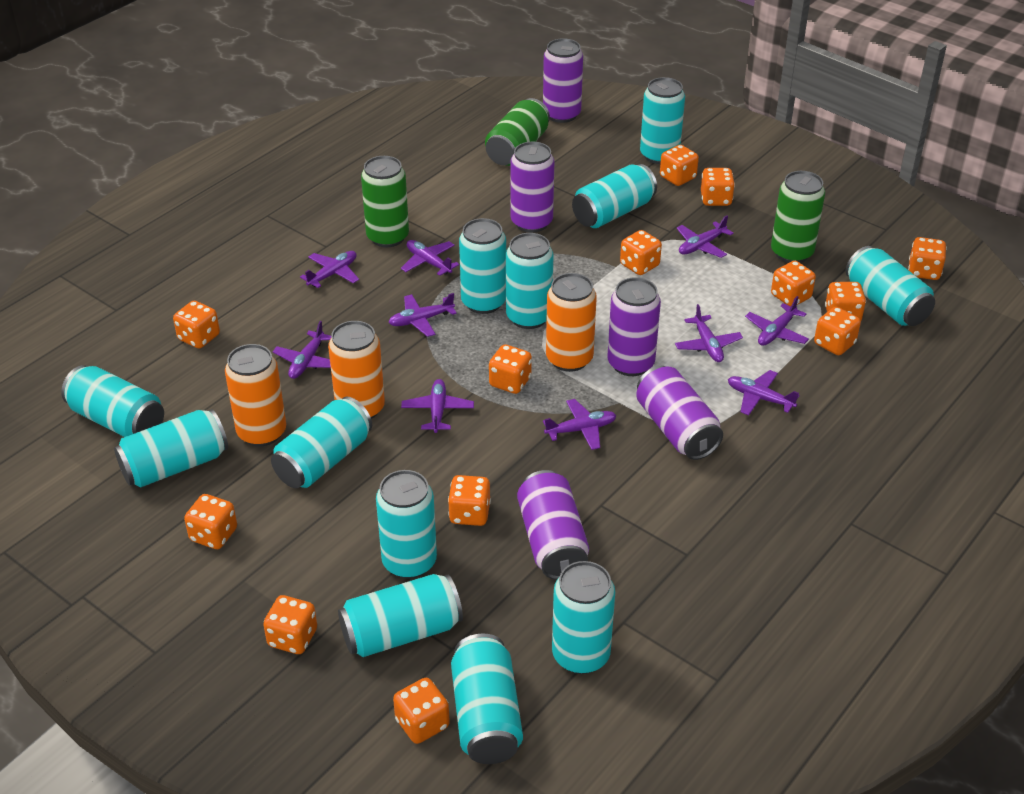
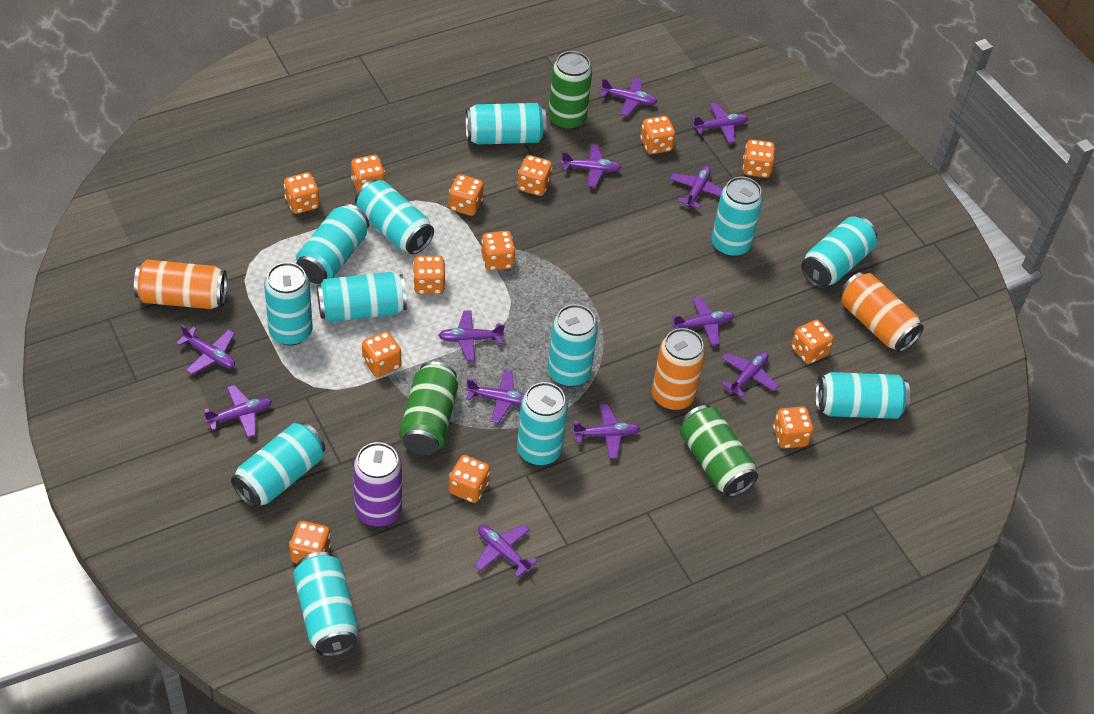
purple can: [511,142,555,233] [517,470,589,580] [543,38,583,123] [607,277,661,376] [636,366,723,460] = 5 -> [353,442,402,527] = 1
purple plane: [273,321,331,379] [300,251,359,288] [388,293,457,337] [401,240,459,276] [401,379,474,433] [543,399,617,450] [675,304,743,362] [677,215,734,258] [728,370,800,415] [745,296,809,346] = 10 -> [176,325,235,375] [204,385,272,438] [438,310,505,361] [466,370,524,423] [474,524,537,578] [561,144,622,187] [572,404,640,459] [601,77,657,116] [670,166,722,209] [672,296,734,346] [691,103,748,143] [722,352,778,398] = 12

